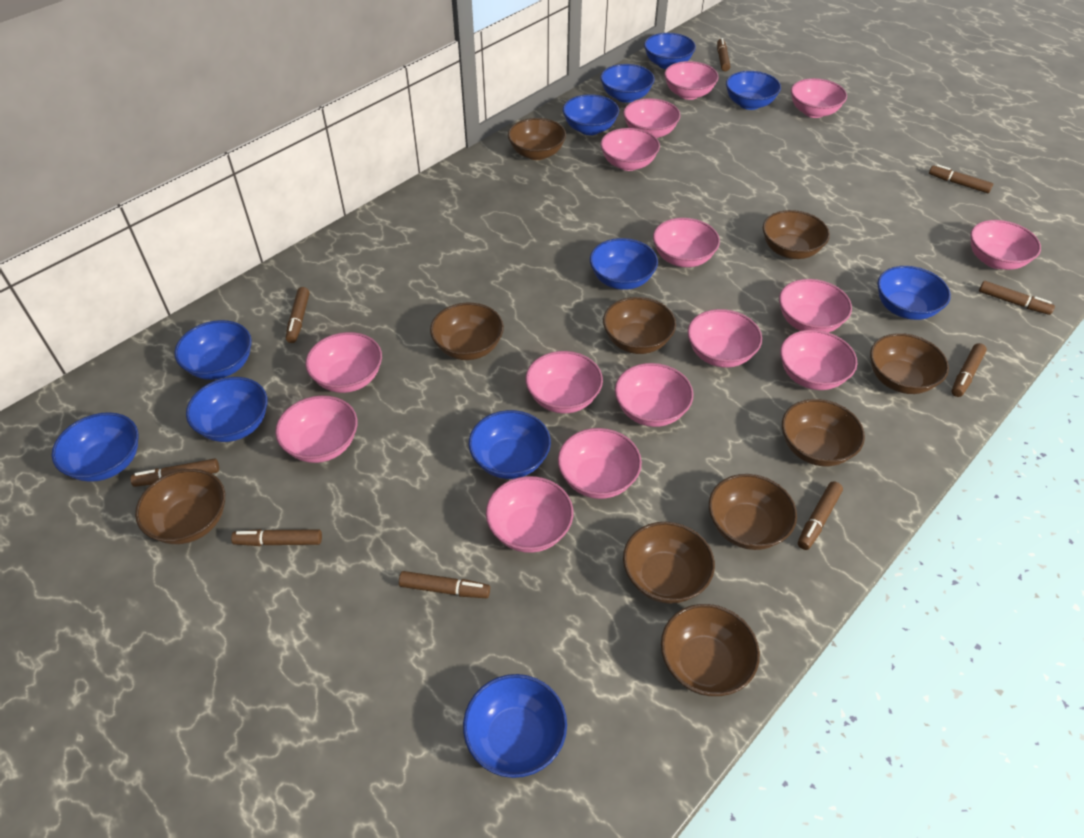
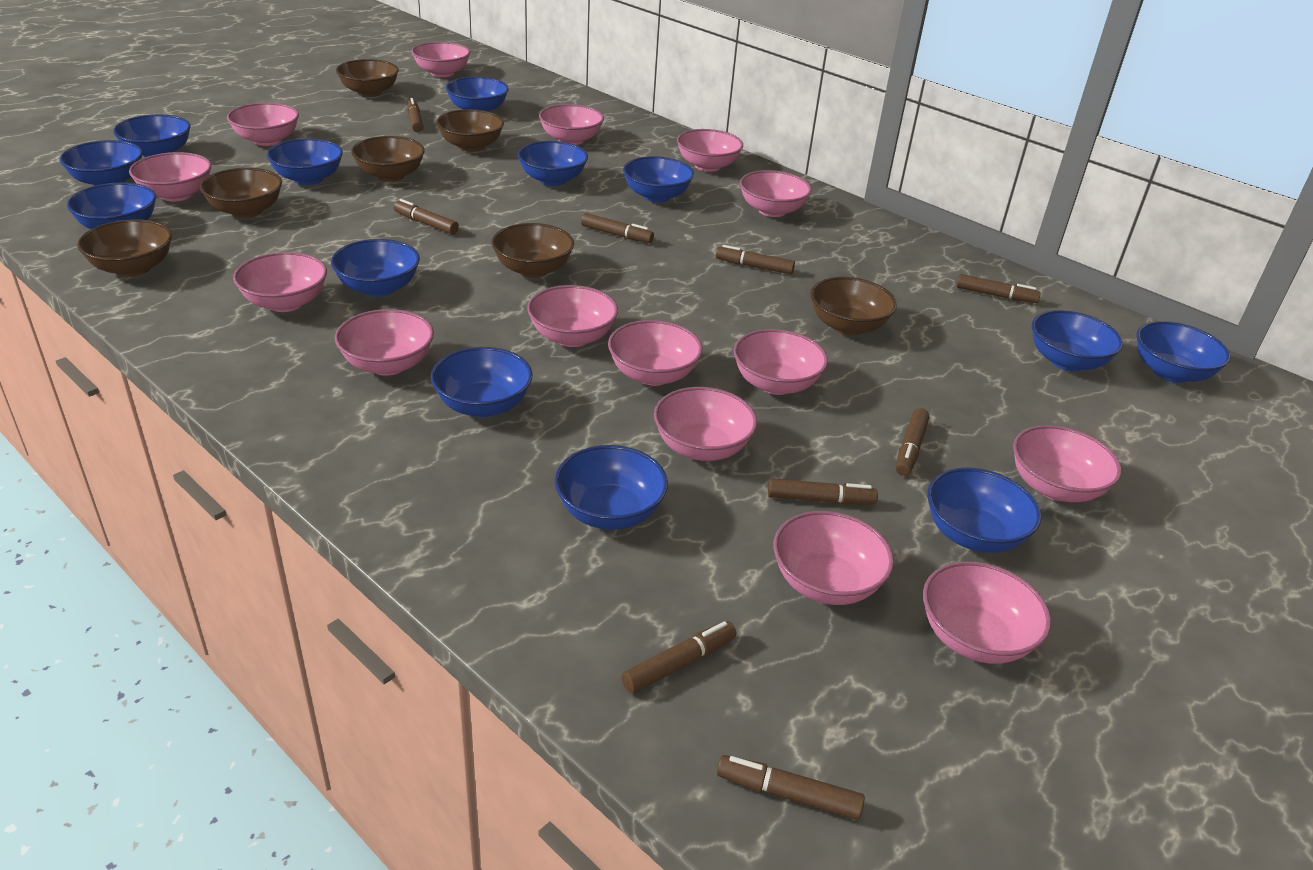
blue bowl: [52,412,139,482] [174,320,252,380] [186,377,268,442] [463,674,567,778] [469,410,551,479] [563,94,619,135] [590,238,658,290] [600,64,655,103] [644,33,696,69] [726,71,781,110] [877,266,951,320] = 11 -> [59,140,143,186] [67,182,156,229] [113,114,190,157] [267,138,343,185] [331,239,420,297] [431,347,533,417] [446,77,509,112] [517,141,588,186] [555,445,668,530] [623,156,694,202] [927,468,1042,553] [1032,310,1123,371] [1137,321,1231,383] = 13
brown bowl: [135,469,225,544] [430,303,504,360] [508,118,566,160] [603,297,676,354] [623,522,715,604] [661,604,760,696] [709,474,797,550] [763,210,830,259] [782,399,865,466] [870,333,949,394] = 10 -> [77,219,172,277] [200,168,282,218] [336,59,399,97] [351,136,425,182] [436,109,504,152] [491,223,574,278] [810,277,897,335] = 7

